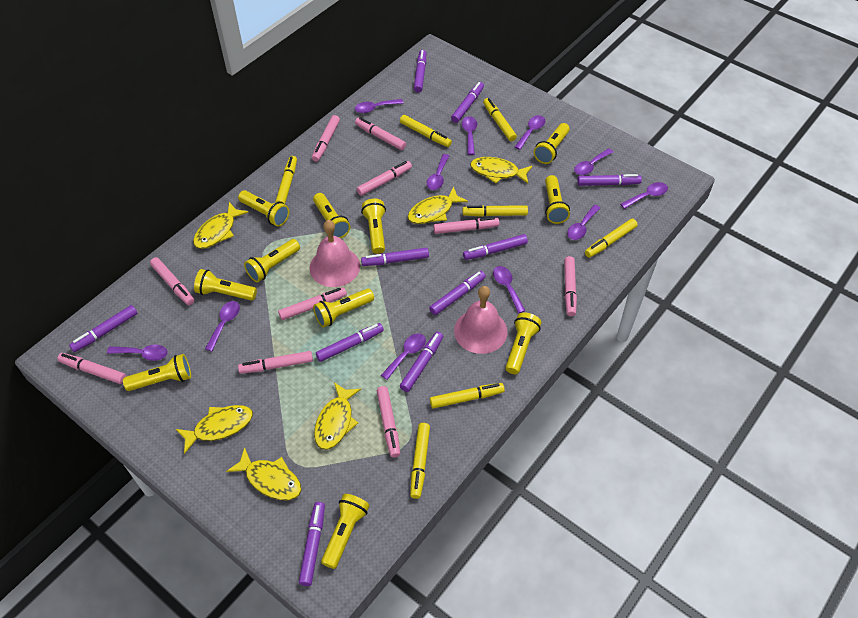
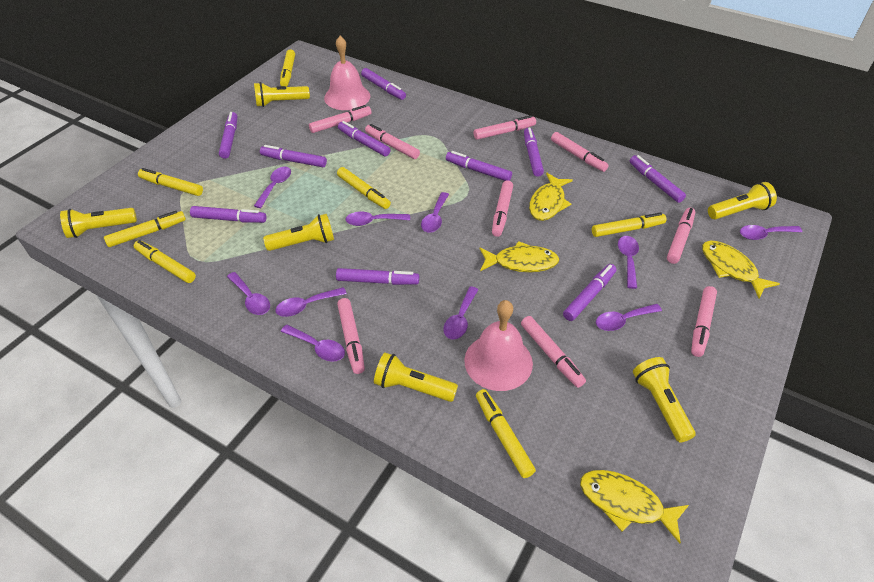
pink marker: [57,353,126,384] [150,257,194,305] [238,351,313,374] [278,287,347,320] [312,115,340,162] [355,117,406,150] [357,161,412,196] [377,386,400,458] [434,217,499,234] [564,256,577,316] = 10 -> [309,105,371,133] [337,298,365,374] [365,124,420,159] [474,115,536,140] [492,180,513,237] [521,316,586,388] [551,132,609,172] [667,208,695,264] [691,286,717,357] = 9
purple spoon: [107,345,168,361] [205,301,240,351] [355,99,404,113] [381,333,426,380] [427,154,449,190] [462,116,477,155] [493,266,526,313] [515,115,545,150] [567,205,600,240] [574,148,613,175] [620,182,668,209] = 11 -> [227,272,270,315] [254,167,291,208] [275,287,347,317] [280,325,345,362] [345,212,410,226] [421,192,449,233] [443,286,479,339] [596,304,662,331] [618,236,639,289] [740,225,802,240] = 10
yellow fish: [176,405,253,454] [193,202,249,249] [226,447,302,500] [314,382,361,450] [407,186,468,224] [470,157,533,183] = 6 -> [480,241,559,272] [529,173,573,221] [580,470,689,543] [702,241,780,298] = 4
yellow flashlight: [123,354,191,391] [194,269,257,301] [238,190,289,227] [244,239,300,282] [313,193,350,238] [313,288,374,328] [321,494,370,569] [361,199,386,254] [505,312,541,374] [534,123,570,164] [545,175,570,224] = 11 -> [60,208,137,238] [254,82,310,107] [263,214,334,251] [374,353,458,402] [633,357,696,443] [708,182,777,219] = 6

